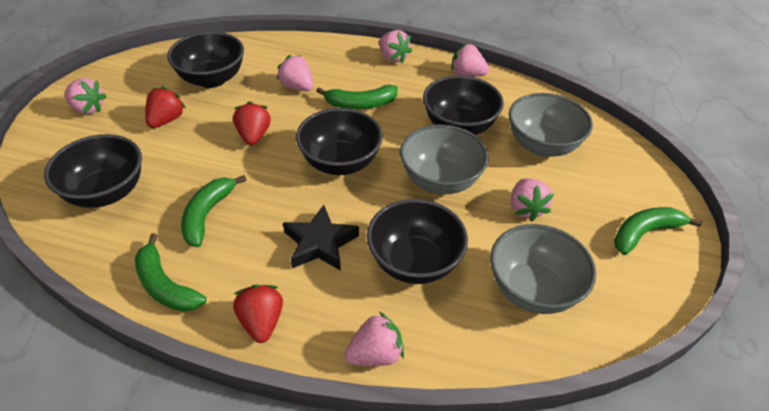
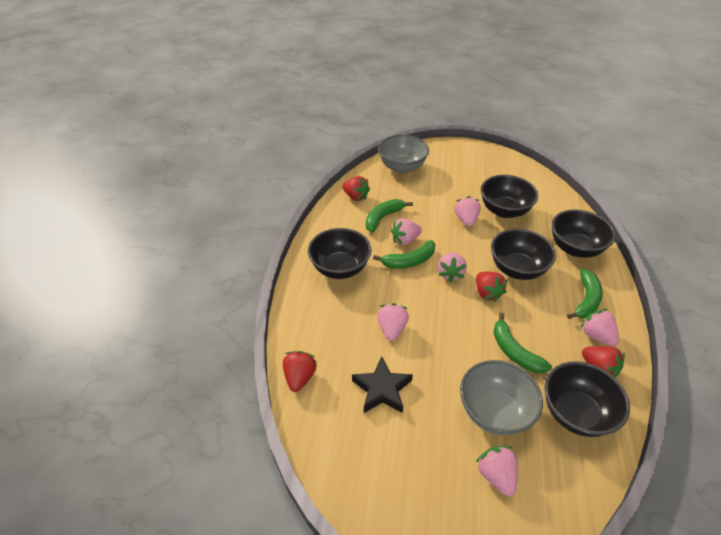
grey bowl: [400,124,489,194] [490,224,596,314] [509,93,593,157] = 3 -> [378,135,429,174] [460,360,543,435] = 2
red strawberry: [145,86,186,128] [233,101,271,145] [233,285,283,343] = 3 -> [283,351,317,392] [342,176,370,201] [476,272,508,302] [582,346,625,378] = 4

